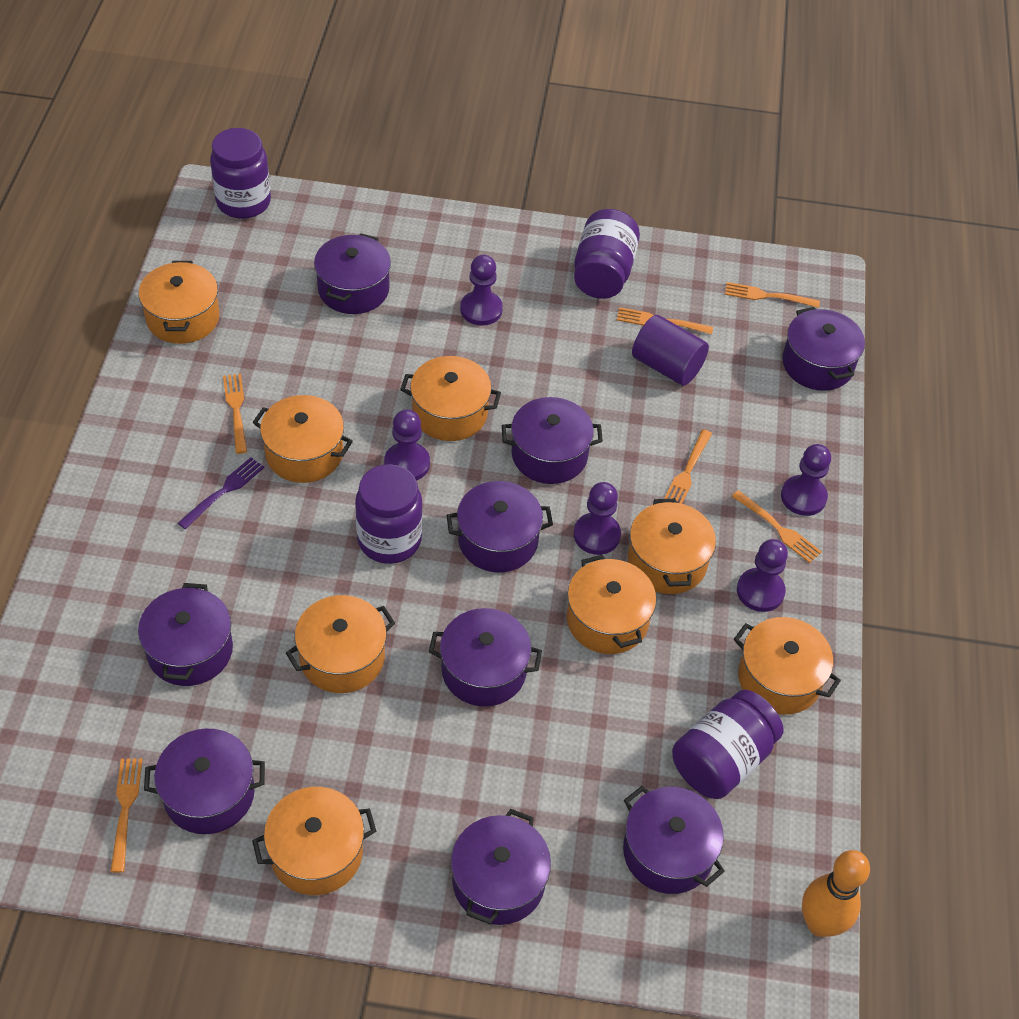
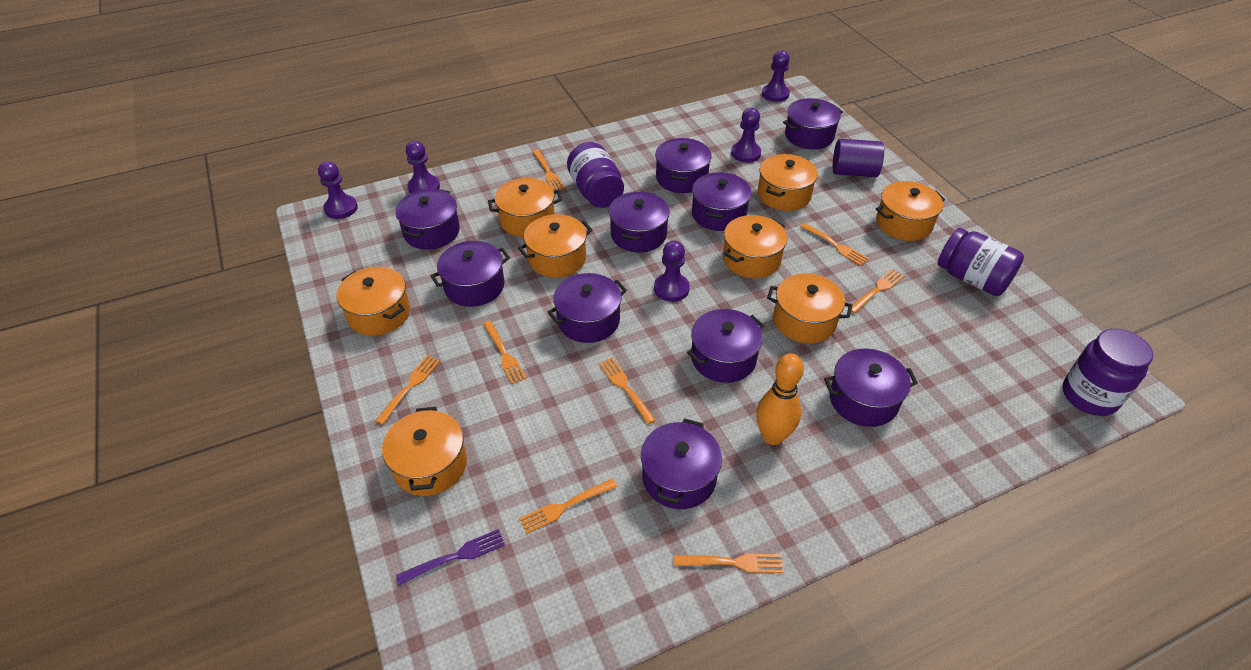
orange fork: [110,759,143,873] [223,374,247,454] [617,307,713,334] [664,429,712,504] [725,282,820,308] [732,490,822,563] = 6 -> [375,355,440,425] [483,320,527,384] [519,478,618,534] [532,149,565,191] [599,358,656,424] [674,553,784,573] [800,223,869,266] [851,269,905,313] = 8
purple jar: [210,128,271,219] [355,464,423,564] [574,209,640,299] [672,690,784,799] = 4 -> [567,142,624,208] [938,228,1024,296] [1063,329,1153,416] = 3
purple pot: [138,583,233,686] [144,728,265,834] [314,233,391,314] [429,608,542,707] [447,481,553,572] [451,809,551,925] [502,397,603,484] [623,786,725,894] [782,307,865,391] = 9 -> [395,189,460,250] [430,241,510,307] [548,273,627,343] [609,191,670,252] [641,418,722,509] [655,138,712,193] [687,309,765,383] [692,172,752,231] [783,98,843,149] [824,349,918,427] = 10

